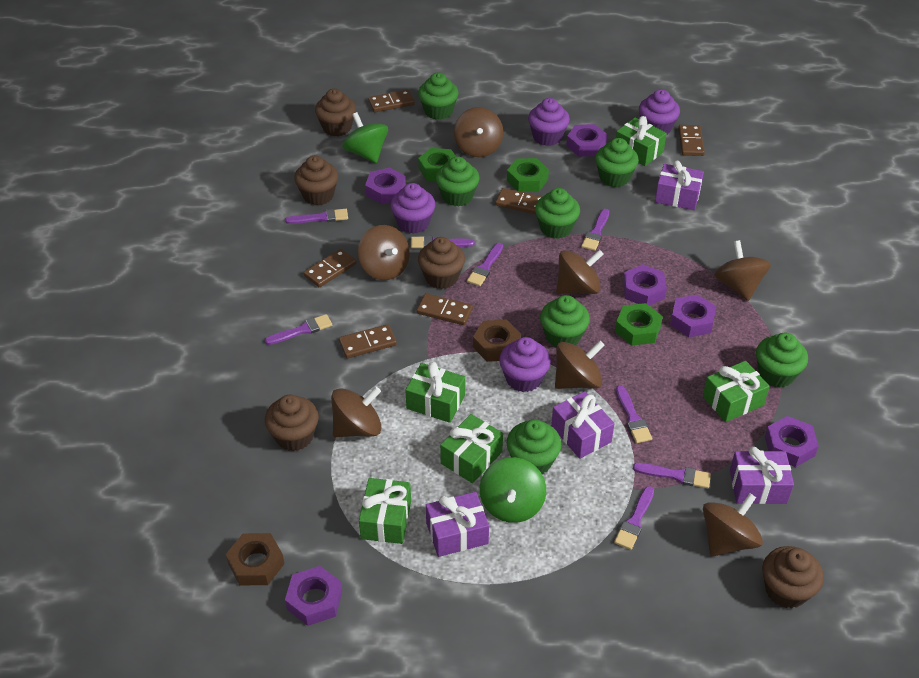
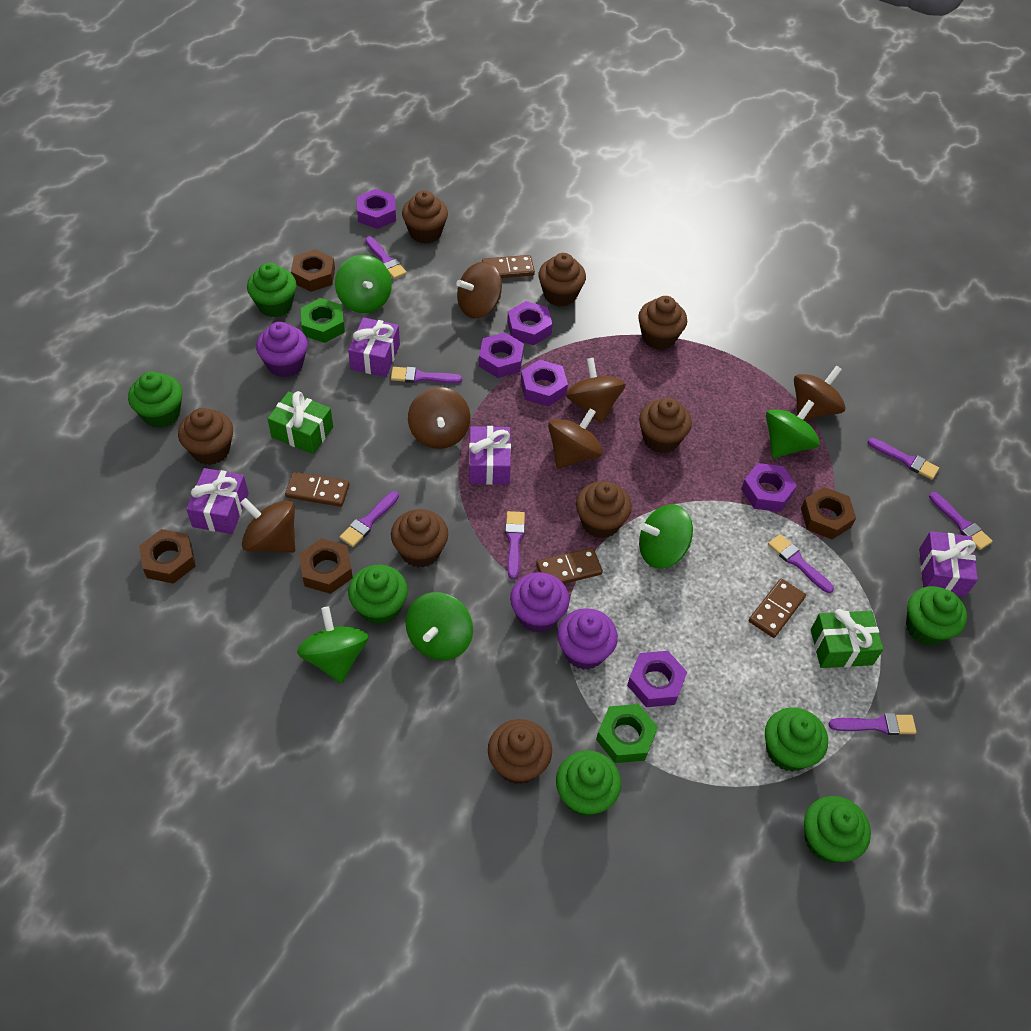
brown cupcake: [265,395,319,451] [294,156,338,205] [315,89,356,136] [418,237,465,289] [762,546,824,609] = 5 -> [178,408,233,465] [391,509,448,568] [402,190,448,244] [488,719,552,785] [538,253,586,307] [576,481,632,538] [638,296,687,350] [639,398,692,453] = 8
brown domino: [303,249,357,287] [339,324,397,358] [368,90,415,112] [416,293,473,325] [495,188,543,214] [678,125,705,156] = 6 -> [285,472,349,507] [482,255,535,278] [536,548,603,584] [749,579,806,638] = 4
brown nut: [226,533,285,585] [473,319,521,362] = 2 -> [139,529,196,584] [291,249,335,292] [299,538,353,594] [801,487,856,539] = 4
brown spinning top: [331,387,382,437] [358,225,410,280] [454,107,503,157] [555,341,605,389] [556,250,603,294] [703,493,763,557] [714,240,771,301] = 7 -> [240,498,295,553] [408,387,470,449] [456,262,502,319] [548,408,603,469] [566,357,626,424] [794,366,846,421] = 6
green gift: [359,478,411,544] [405,362,465,423] [440,414,503,483] [616,116,667,166] [703,361,770,422] = 5 -> [267,391,333,454] [811,609,884,668] = 2
green nut: [418,148,456,181] [507,158,549,192] [615,303,663,346] = 3 -> [301,298,345,343] [596,704,658,763] = 2
green spinning top: [342,112,388,163] [480,457,546,523] = 2 -> [297,606,369,683] [335,255,392,313] [405,592,473,660] [639,504,693,569] [766,400,820,458] = 5
purple cupcake: [390,183,435,234] [499,337,551,392] [528,98,570,146] [639,89,680,135] = 4 -> [256,322,308,377] [510,572,569,633] [557,608,618,670] = 3

